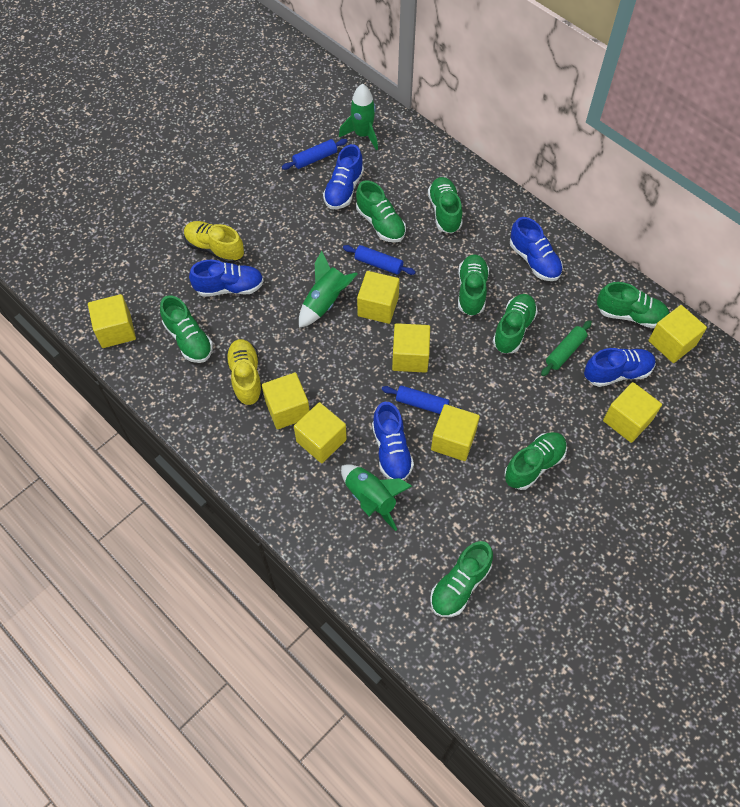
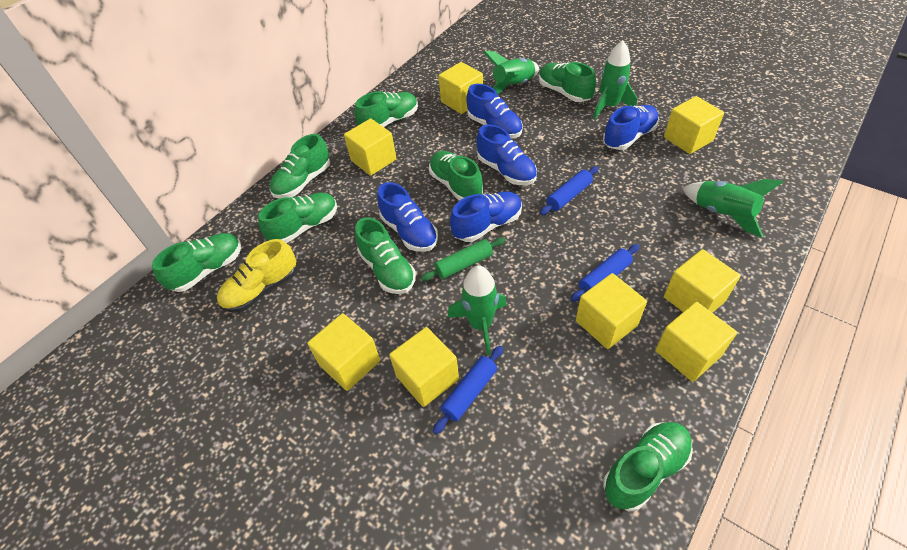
green rocket: [299,251,358,328] [339,84,378,150] [341,464,412,531] = 3 -> [447,265,507,355] [484,51,539,95] [593,40,637,119] [682,179,783,237] = 4
yellow shoe: [184,221,244,263] [225,339,263,405] = 2 -> [217,239,296,313] = 1

